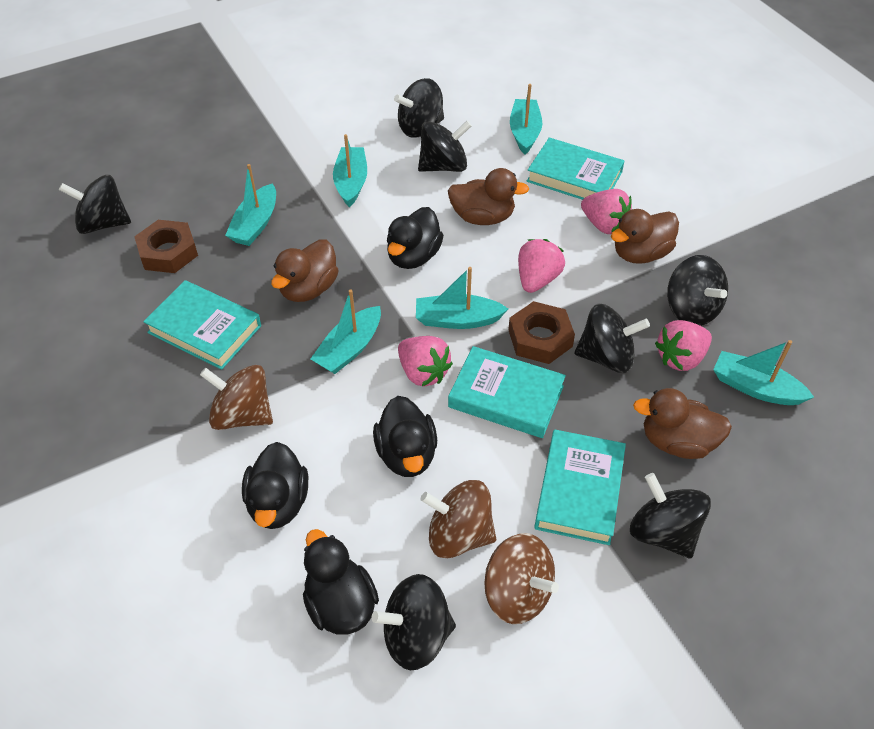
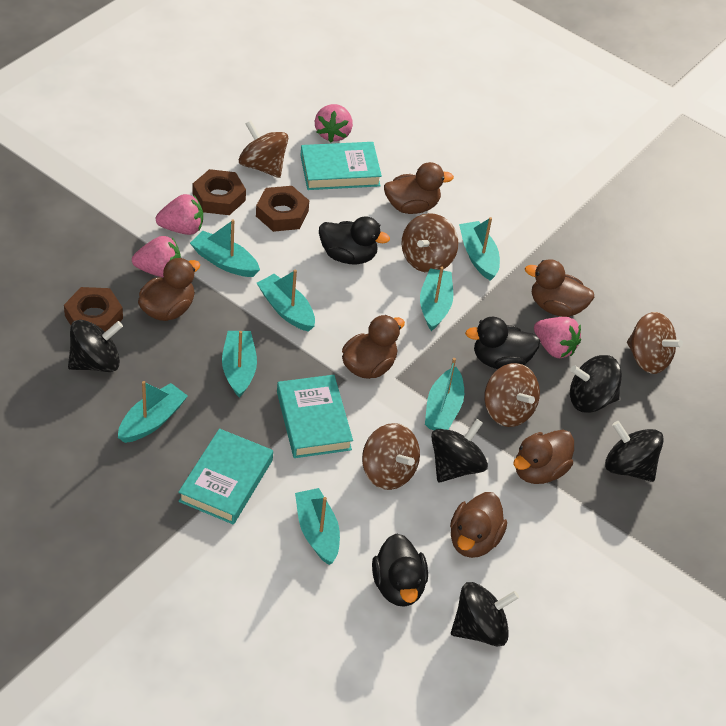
black duck: [242,442,308,529] [303,529,379,635] [373,396,437,477] [387,207,444,269] = 4 -> [319,216,390,264] [372,533,428,607] [465,317,540,369] = 3
black spinning top: [59,175,131,234] [371,574,456,670] [394,78,444,138] [418,121,472,172] [575,304,650,373] [630,473,711,558] [667,255,728,326] = 7 -> [68,320,123,372] [431,419,488,482] [451,582,519,647] [570,355,622,413] [605,421,664,482] = 5
brown duck: [271,239,339,302] [448,168,529,225] [611,209,679,264] [633,388,732,459] = 4 -> [138,258,200,321] [342,315,405,379] [384,162,454,214] [450,492,507,558] [513,430,574,484] [525,259,594,317] = 6
brown nut: [134,220,198,273] [508,301,575,364] = 2 -> [64,287,123,332] [193,169,246,215] [256,186,309,232] = 3
brown spinning top: [200,365,273,430] [421,480,496,558] [484,533,559,624] = 3 -> [239,120,288,178] [362,423,420,490] [401,213,458,273] [484,363,540,427] [627,312,683,374] = 5
turquoise boat: [225,164,276,246] [311,289,381,374] [333,134,367,207] [416,267,508,329] [510,84,542,155] [713,340,814,405] = 6 -> [118,381,188,443] [190,219,260,277] [222,331,257,398] [257,270,315,332] [295,488,340,565] [420,267,453,331] [425,358,464,430] [459,217,500,281] = 8
turquoise book: [143,280,261,370] [448,346,566,438] [527,137,624,200] [534,429,626,545] = 4 -> [178,428,273,525] [277,375,353,458] [300,142,382,190] = 3

